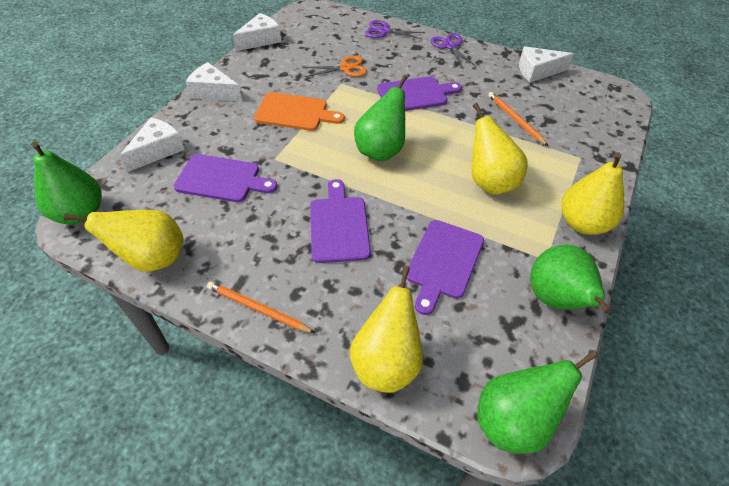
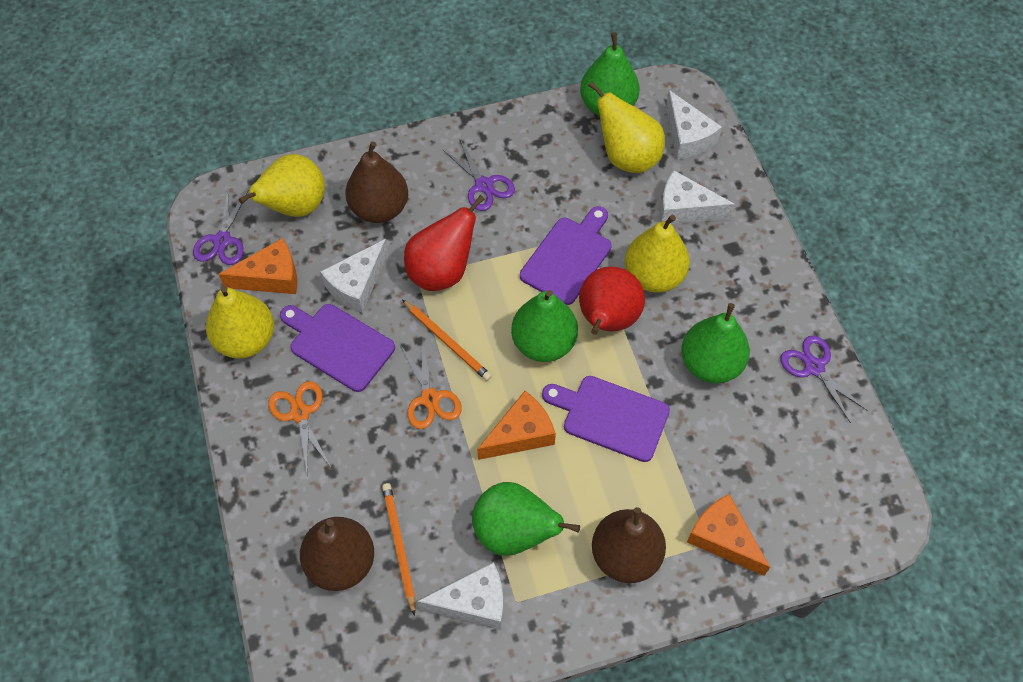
brown pear: none = 0 -> [300,517,374,591] [346,141,408,223] [592,507,666,583] = 3
orange cheese: none = 0 -> [218,238,297,294] [477,391,556,460] [687,494,770,576] = 3
orange cutting board: [254,92,345,131] = 1 -> none = 0
orange scissors: [302,56,367,77] = 1 -> [268,381,331,472] [401,342,462,429] = 2
purple cutting board: [174,154,277,202] [310,179,371,263] [377,76,462,111] [407,220,484,315] = 4 -> [280,304,395,392] [520,206,612,305] [542,376,670,462] = 3
purple scissors: [365,20,425,39] [431,33,476,69] = 2 -> [193,188,248,265] [442,140,515,211] [780,336,868,423] = 3
red pear: none = 0 -> [404,195,485,291] [579,266,645,335] = 2

